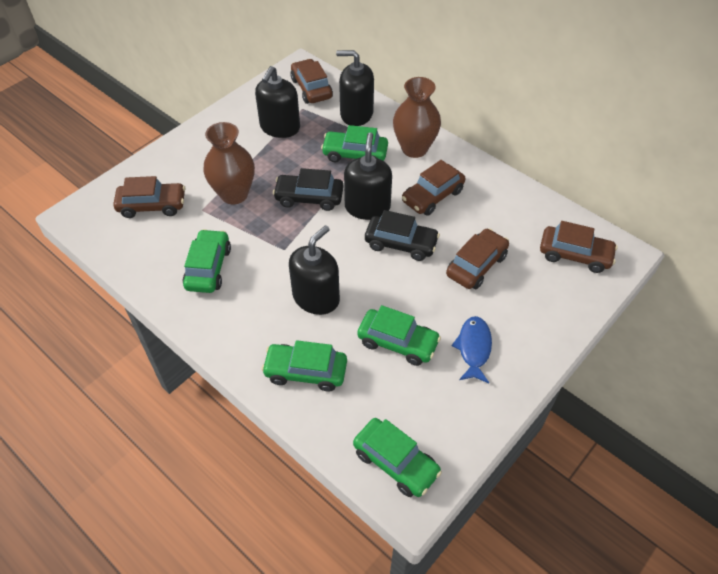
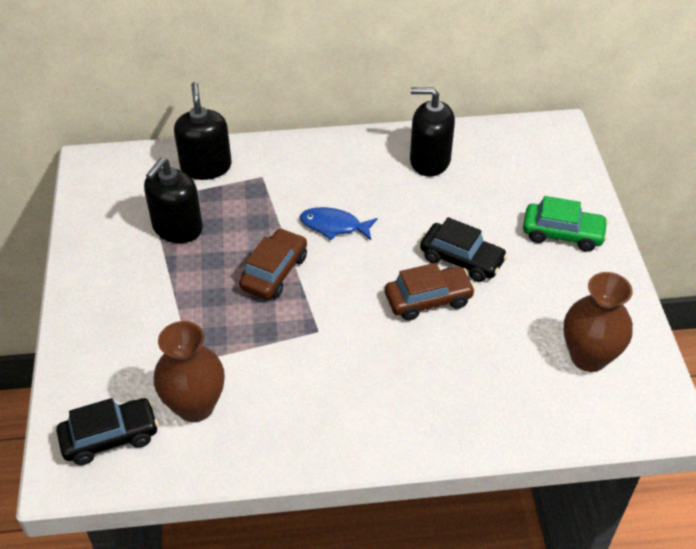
black soap dispenser: [255,66,300,138] [289,225,340,315] [336,50,374,126] [344,132,392,220] = 4 -> [144,158,203,243] [174,82,232,180] [410,87,455,177] = 3
brown car: [113,176,185,218] [291,59,333,104] [402,160,465,216] [446,228,509,289] [540,221,618,273] = 5 -> [239,228,307,299] [385,263,476,321] = 2
green car: [183,229,231,293] [261,340,347,392] [321,125,388,162] [353,418,442,497] [357,305,441,366] = 5 -> [523,196,608,252] = 1

